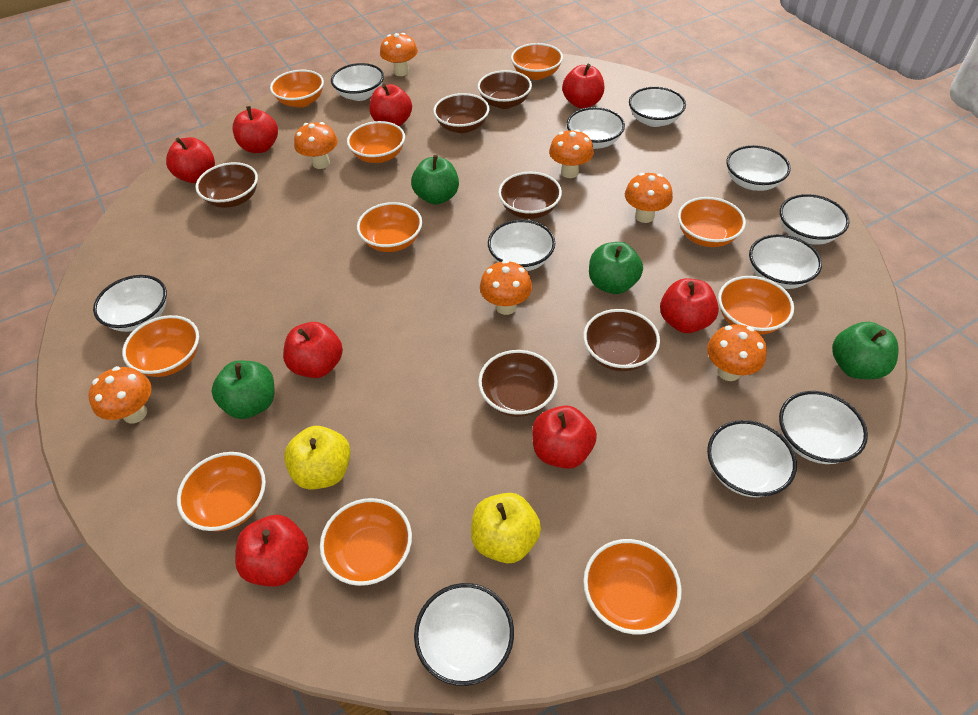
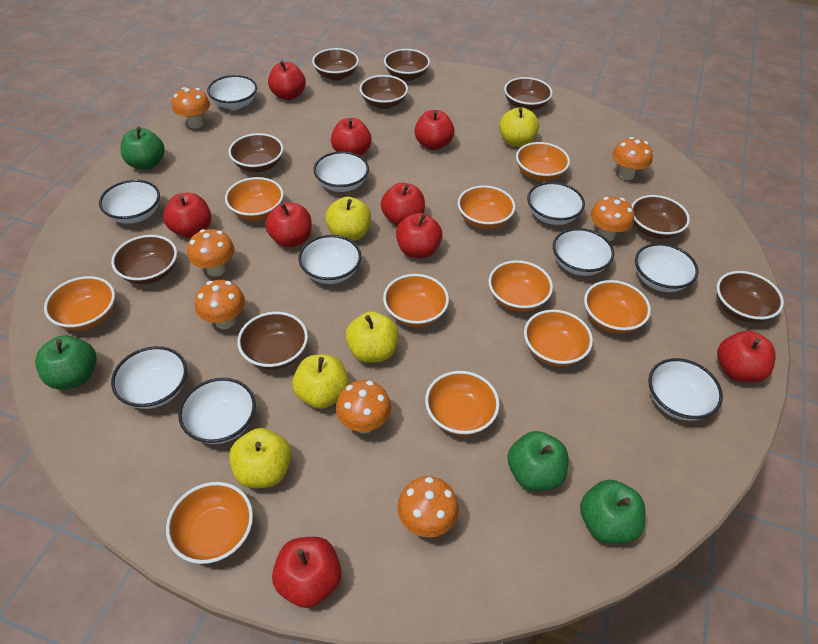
brown bowl: [195,162,258,208] [433,93,490,133] [477,70,532,109] [478,350,558,417] [498,172,562,219] [583,309,660,371] = 6 -> [111,235,177,284] [229,133,284,172] [237,312,308,370] [312,48,359,81] [359,75,408,109] [384,49,430,81] [504,77,553,111] [631,195,690,239] [717,271,784,323] = 9
red apple: [166,137,215,183] [233,106,278,153] [235,515,308,586] [283,322,343,378] [369,84,412,126] [532,405,597,469] [562,63,604,108] [660,278,719,333] = 8 -> [163,193,211,238] [265,202,312,247] [268,61,306,100] [272,537,341,608] [331,118,372,156] [381,183,425,226] [396,213,442,258] [414,110,454,150] [717,331,776,382] = 9
white bowl: [93,275,167,332] [331,63,384,101] [414,583,514,686] [488,219,555,271] [567,107,625,149] [629,87,686,127] [707,420,797,497] [726,145,791,191] [749,234,822,289] [779,391,868,464] [780,194,850,245] = 11 -> [99,180,160,224] [111,346,187,409] [178,378,256,444] [207,75,257,110] [298,235,361,284] [313,151,369,192] [527,182,585,225] [553,228,614,276] [635,243,698,292] [648,358,723,421] = 10
yellow apple: [284,426,351,490] [471,493,541,563] = 2 -> [229,428,292,488] [292,355,349,409] [325,197,371,241] [345,311,399,363] [499,107,539,147] = 5

